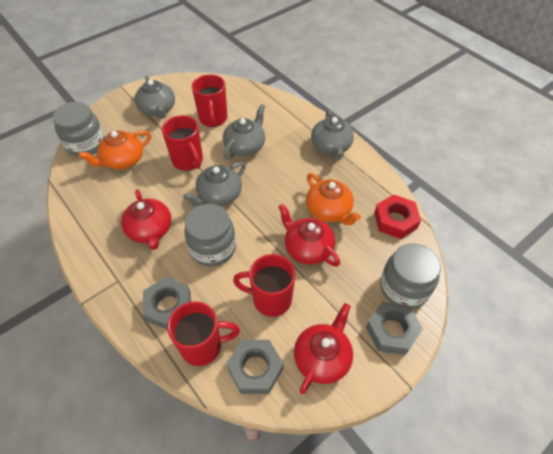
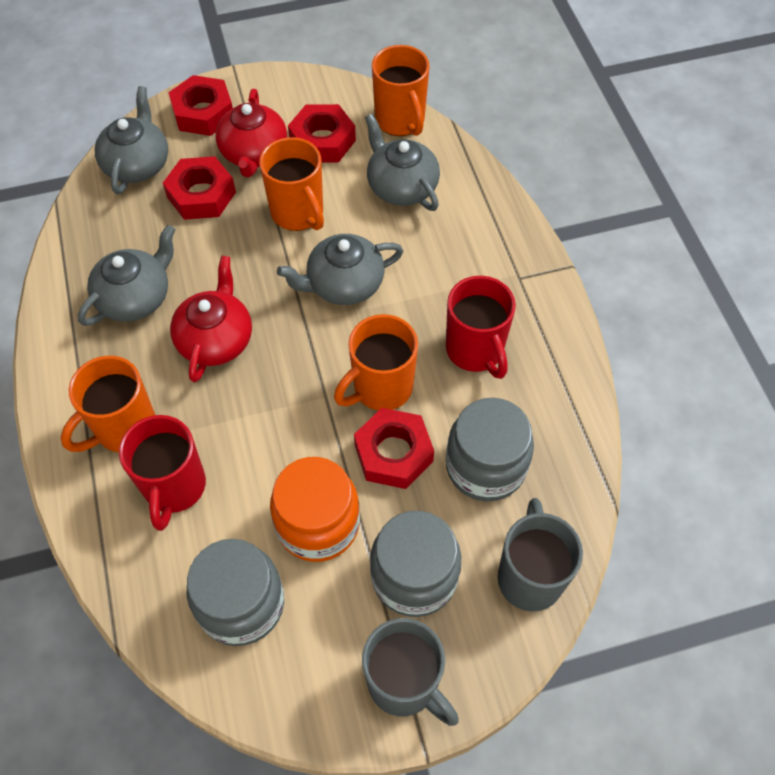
grey mug: none = 0 -> [362,618,459,726] [498,498,583,612] = 2
grey nut: [142,277,191,330] [227,340,283,394] [366,302,423,355] = 3 -> none = 0
orange jar: none = 0 -> [270,457,360,562] = 1
orange mug: none = 0 -> [61,356,155,453] [259,137,324,231] [334,314,418,411] [372,45,430,136] = 4
orange teapot: [78,131,151,169] [306,173,361,226] = 2 -> none = 0
red mug: [162,115,203,171] [167,301,240,366] [192,74,227,127] [233,254,295,317] = 4 -> [119,415,206,531] [446,276,516,379] = 2
red nut: [374,194,421,239] = 1 -> [163,156,236,220] [168,75,233,136] [288,104,356,163] [354,408,434,489] = 4
red teapot: [121,189,171,250] [278,204,340,267] [294,303,353,394] = 3 -> [170,255,252,382] [215,89,287,177] = 2

